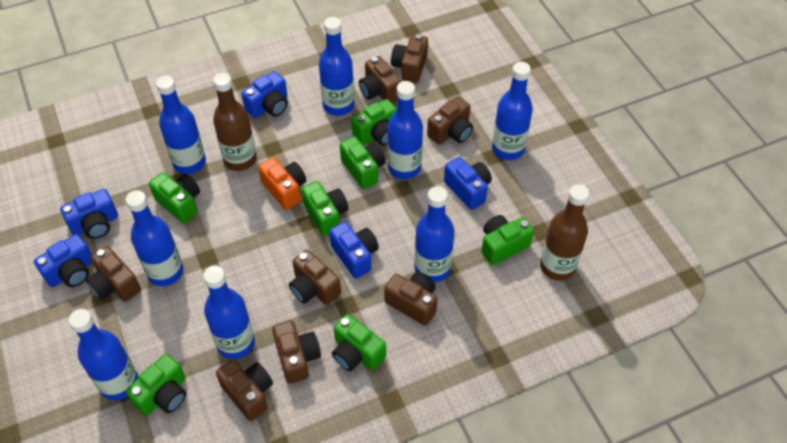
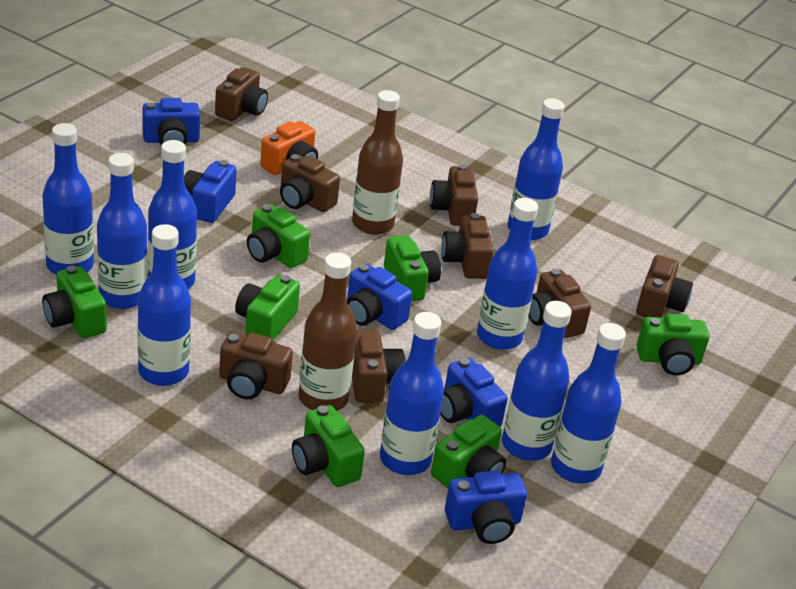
blue bottle: [69,309,138,400] [126,190,183,286] [156,76,206,174] [203,266,255,359] [319,17,355,116] [387,81,423,179] [414,186,454,282] [492,62,533,160] = 8 -> [42,123,94,275] [97,153,147,309] [138,224,191,386] [148,140,197,289] [380,312,444,475] [477,198,538,350] [502,301,572,461] [508,98,565,240] [551,323,626,484] = 9

